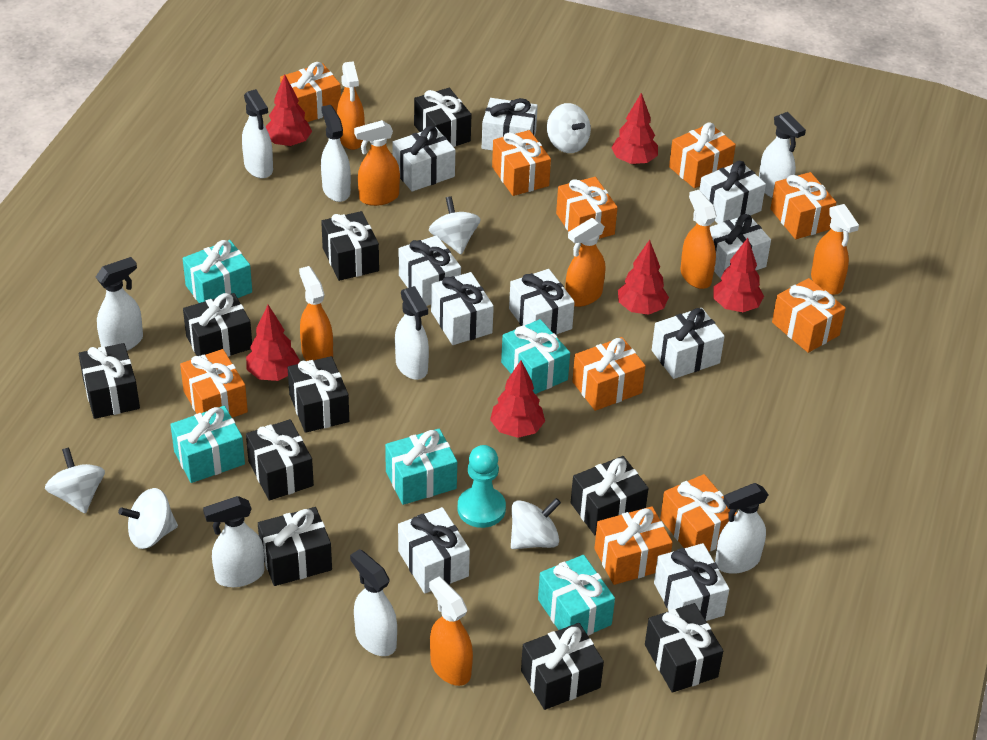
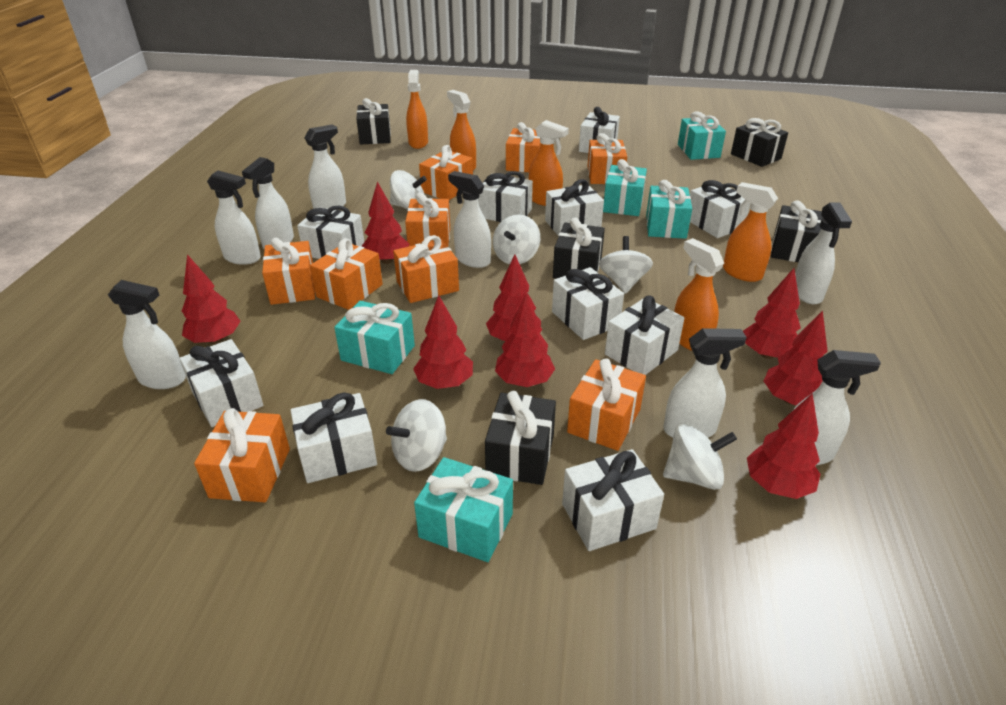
black gift: [79,343,140,419] [183,293,252,357] [246,419,314,501] [258,507,332,586] [288,356,349,433] [321,211,379,281] [414,88,471,147] [521,623,604,710] [571,456,648,536] [645,603,723,693] = 10 -> [356,98,391,145] [485,391,556,485] [553,218,605,279] [731,118,788,167] [771,200,823,262] = 5
orange gift: [180,349,248,418] [280,62,341,122] [492,130,551,196] [556,177,618,244] [572,337,646,411] [594,506,673,585] [660,474,737,552] [669,122,736,188] [770,172,836,239] [772,278,846,353] = 10 -> [194,408,290,502] [262,238,315,305] [310,238,383,310] [393,235,459,303] [405,193,450,246] [419,145,473,200] [506,122,541,172] [567,358,646,451] [587,133,627,184] = 9
orange spray bottle: [299,266,333,361] [337,61,365,150] [354,120,400,206] [429,577,473,686] [565,218,605,307] [680,190,717,289] [811,204,859,295] = 7 -> [406,70,428,149] [447,90,476,171] [529,120,569,206] [674,238,724,351] [723,182,778,282] = 5
red tree: [246,305,300,381] [266,75,312,147] [490,360,545,438] [611,93,658,165] [618,240,669,315] [714,238,764,312] = 6 -> [182,254,240,344] [362,182,409,264] [413,295,473,389] [486,254,541,341] [495,293,555,387] [743,268,801,359] [747,393,820,499] [764,310,828,405] = 8
turquoise pawn: [457,445,506,528] = 1 -> none = 0

